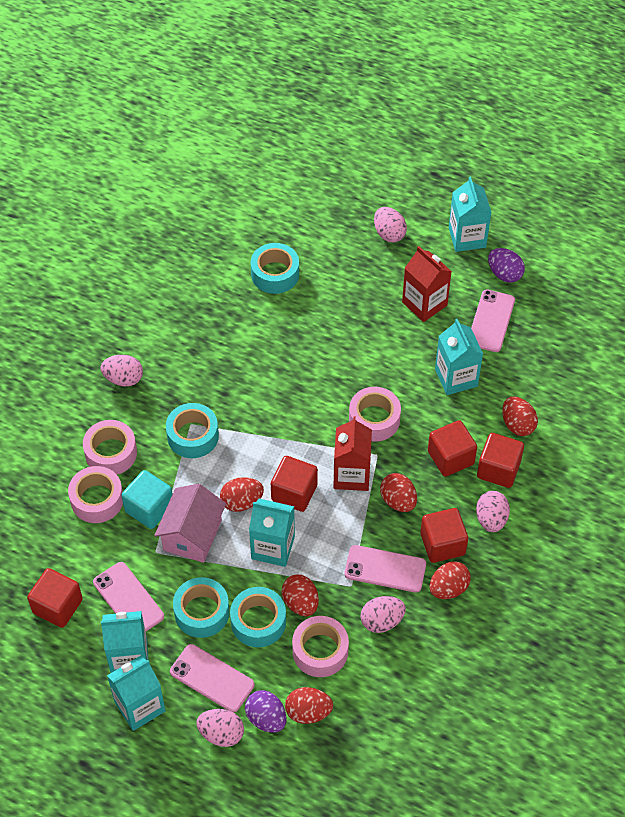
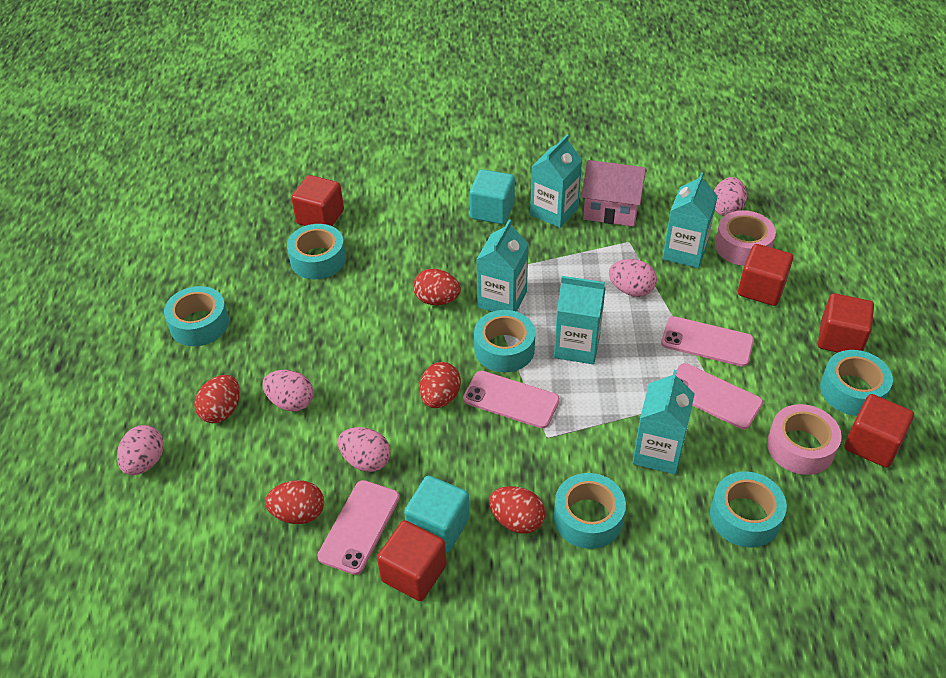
pink tape: [68,466,123,523] [83,420,137,475] [292,616,349,677] [349,387,401,442] = 4 -> [715,210,776,266] [767,404,842,475] = 2
purple egg: [245,690,287,733] [488,248,525,283] = 2 -> none = 0
red carton: [333,417,372,491] [402,246,452,322] = 2 -> none = 0
red egg: [220,477,264,512] [282,574,319,616] [285,687,333,724] [380,473,417,512] [429,561,471,599] [502,396,538,436] = 6 -> [194,375,240,423] [265,480,324,524] [413,269,461,305] [420,362,461,408] [489,486,545,534] = 5
turquoise cube: [121,470,173,529] = 1 -> [404,476,470,552] [469,169,515,224] = 2
turquoise tape: [166,403,219,458] [173,577,230,638] [230,587,286,647] [251,243,299,294] = 4 -> [164,286,229,346] [287,224,346,279] [474,310,535,372] [554,473,626,549] [710,471,787,547] [820,350,893,416] = 6

